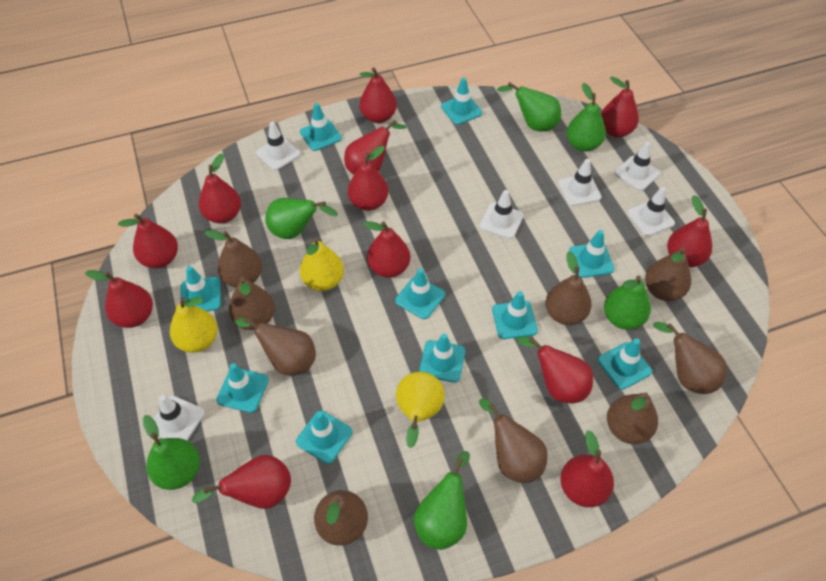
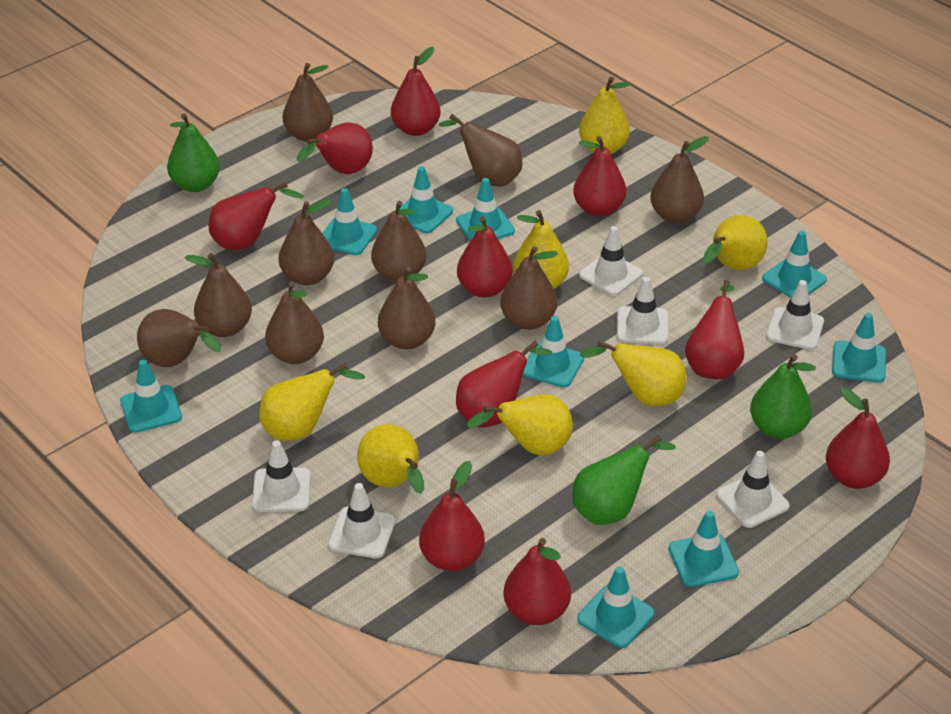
brown pear: [204,230,262,287] [229,277,275,330] [235,317,316,376] [314,490,368,546] [479,398,548,483] [546,251,592,325] [607,392,658,444] [645,247,691,301] [653,322,727,394] = 9 -> [137,309,221,367] [185,253,252,337] [265,281,324,364] [279,199,334,285] [283,63,333,142] [371,201,426,282] [378,266,435,349] [439,114,522,187] [500,246,558,330] [650,136,709,223] = 10
green pear: [143,415,200,490] [265,198,338,239] [414,451,470,550] [497,82,561,132] [567,83,606,152] [604,275,651,330] = 6 -> [167,113,220,192] [572,435,676,525] [750,354,816,439] = 3
red pear: [85,270,153,328] [118,214,178,268] [192,455,291,509] [199,153,241,223] [344,120,406,175] [348,146,388,211] [359,67,397,123] [364,221,410,278] [517,336,593,403] [561,430,614,507] [601,77,639,137] [667,195,712,267] = 12 -> [209,182,304,250] [297,122,373,174] [391,47,441,136] [419,461,485,571] [456,341,552,427] [457,216,513,298] [503,538,571,625] [573,136,626,217] [685,280,744,380] [826,387,890,489] = 10
turquoise traffic cone: [181,266,221,311] [216,363,269,413] [296,410,352,464] [300,103,342,151] [395,268,445,319] [419,334,465,382] [441,77,482,125] [492,291,538,339] [569,230,615,278] [598,338,652,390] = 10 -> [120,360,182,433] [322,188,377,255] [400,166,453,233] [456,178,515,241] [523,316,584,388] [577,566,654,648] [668,510,739,587] [762,231,827,298] [832,313,886,382] = 9
yellow pear: [170,297,218,353] [300,238,344,291] [396,372,445,448] = 3 -> [259,363,366,440] [357,424,424,494] [467,394,573,455] [513,210,569,289] [579,77,631,154] [580,341,687,406] [703,215,768,270] = 7

